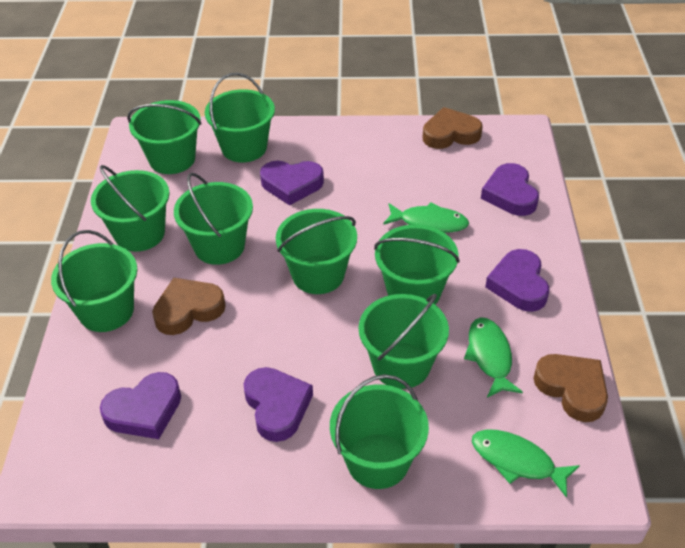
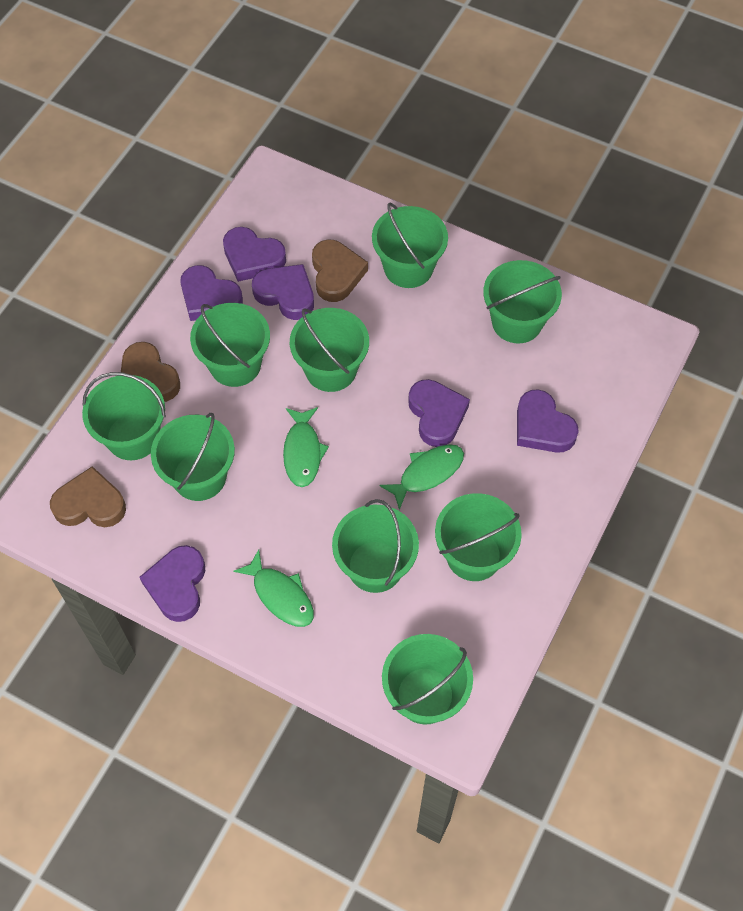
purple heart: [100,372,181,439] [244,367,313,442] [260,161,324,205] [481,163,539,216] [485,249,549,312] = 5 -> [139,545,205,622] [180,265,243,321] [223,227,286,282] [252,264,314,320] [408,379,470,447] [517,389,579,453] = 6

